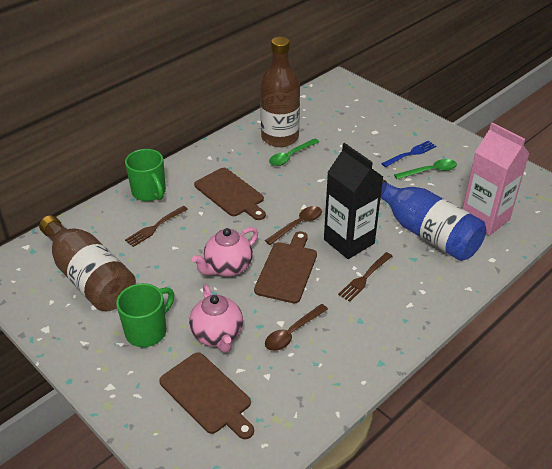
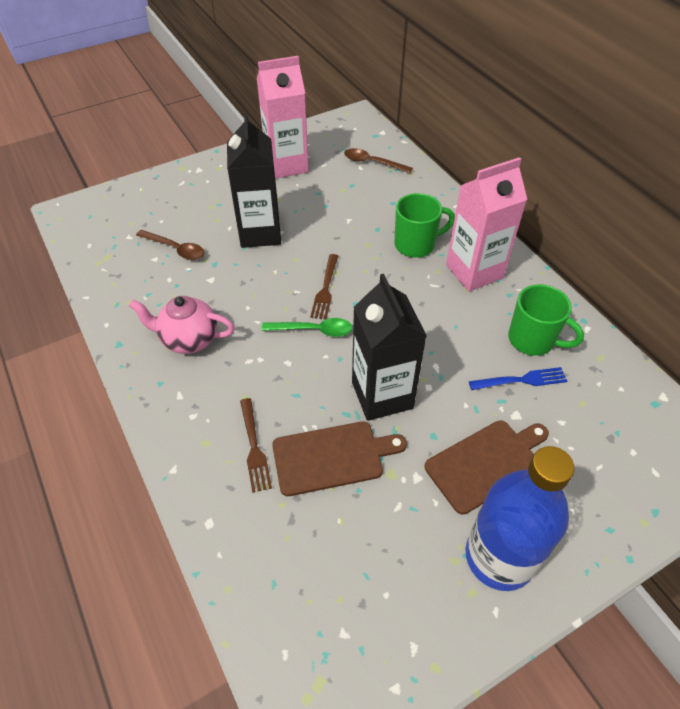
black carton: [324,143,383,259] = 1 -> [227,113,281,248] [352,274,427,421] = 2
brown bottle: [39,215,136,311] [260,37,300,147] = 2 -> none = 0
brown cutting board: [159,352,254,439] [194,168,266,220] [254,231,317,303] = 3 -> [272,421,407,496] [425,420,549,514] = 2
green spoon: [269,138,319,166] [394,159,457,179] = 2 -> [262,318,352,337] = 1
pink carton: [462,122,530,236] = 1 -> [257,56,309,179] [446,157,528,292] = 2
pink teapot: [189,285,243,353] [192,227,258,277] = 2 -> [129,296,235,354] = 1

